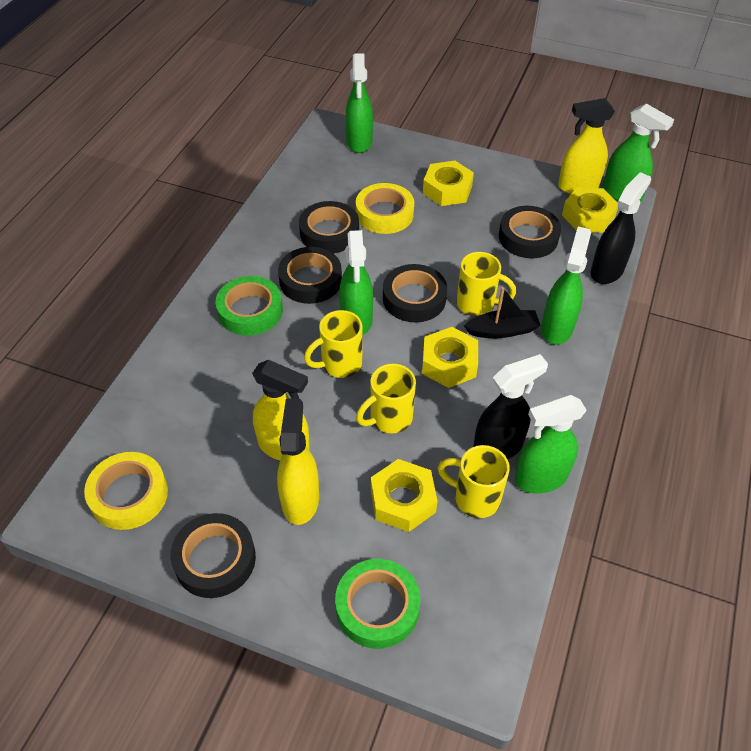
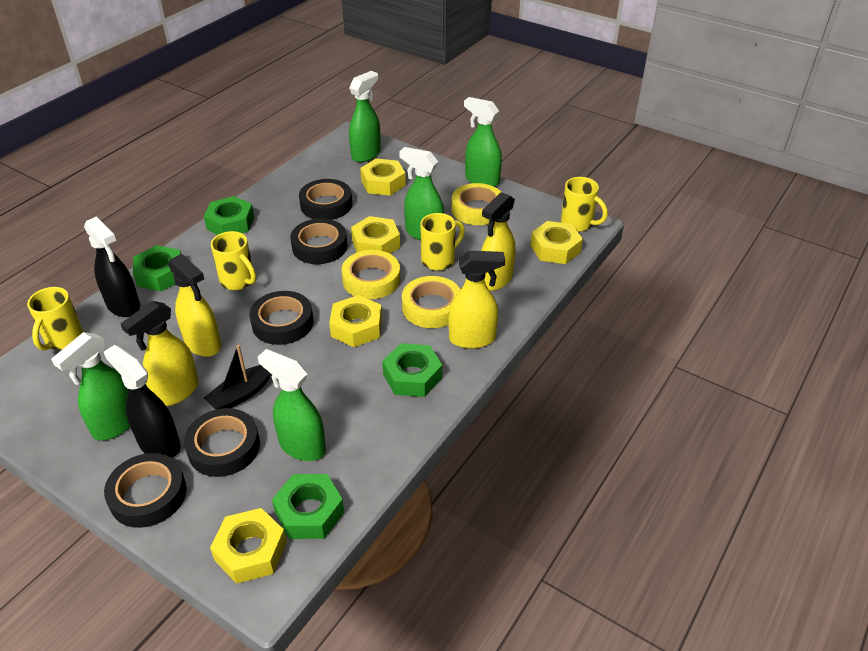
green nut: none = 0 -> [133,245,181,291] [204,196,254,235] [272,474,344,539] [382,343,442,397] = 4
green tape: [216,276,283,336] [335,559,421,649] = 2 -> none = 0
yellow nut: [371,459,438,532] [422,327,478,388] [423,161,474,206] [562,187,618,233] = 4 -> [210,508,287,583] [329,295,382,347] [351,216,400,254] [360,158,406,196] [530,221,583,264] = 5
yellow spray bottle: [252,360,310,460] [277,398,319,525] [558,98,615,194] = 3 -> [121,301,199,406] [168,254,221,357] [449,251,505,349] [481,192,515,291] = 4
yellow tape: [84,452,168,530] [356,183,414,234] = 2 -> [342,250,400,299] [402,276,461,328] [452,183,501,225] = 3

